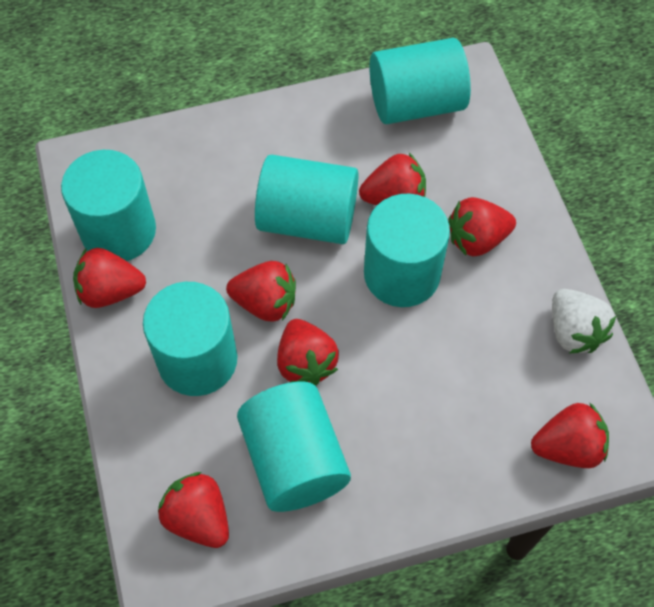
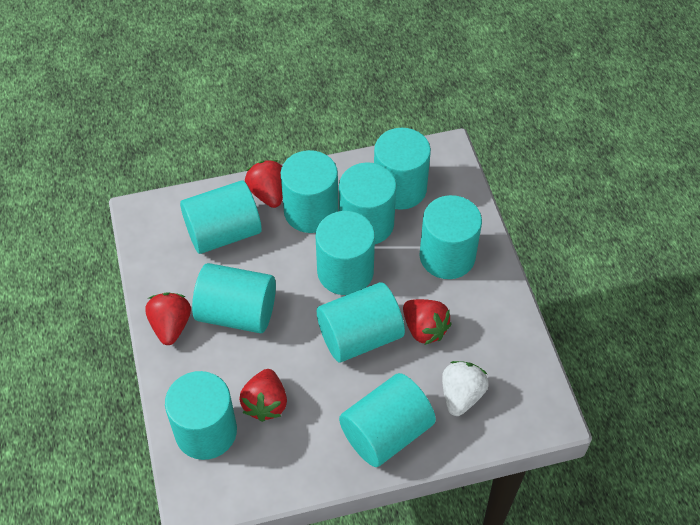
red strawberry: [73,248,146,308] [158,472,229,548] [226,261,296,322] [277,319,339,386] [359,153,426,205] [449,197,516,257] [531,402,609,468] = 7 -> [145,292,191,345] [239,369,287,422] [245,160,283,208] [403,299,452,345] = 4
turquoise cylinder: [61,150,156,261] [143,282,237,396] [237,382,351,512] [255,155,358,244] [364,194,450,307] [370,38,471,124] = 6 -> [165,371,237,460] [180,180,262,254] [192,263,276,333] [281,150,338,233] [316,211,375,295] [317,282,405,363] [339,162,396,244] [339,373,436,467] [374,128,431,210] [420,195,482,279] = 10

